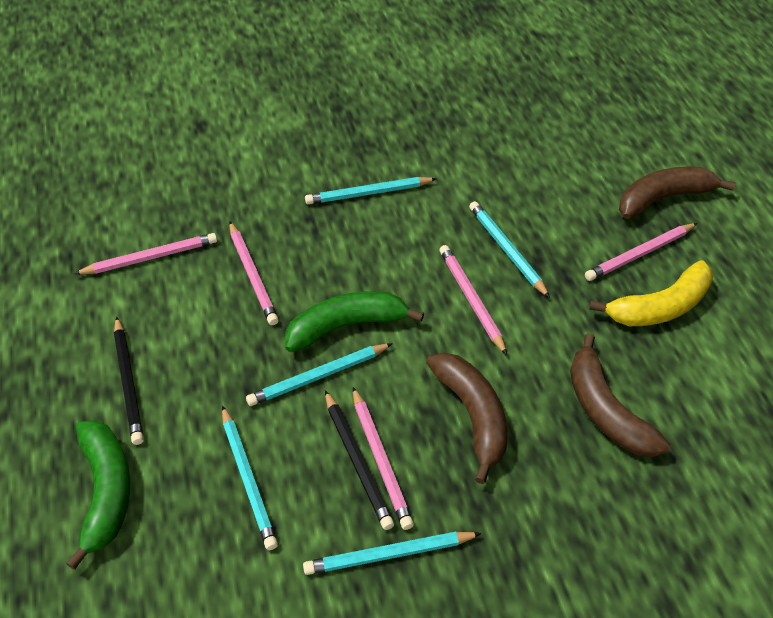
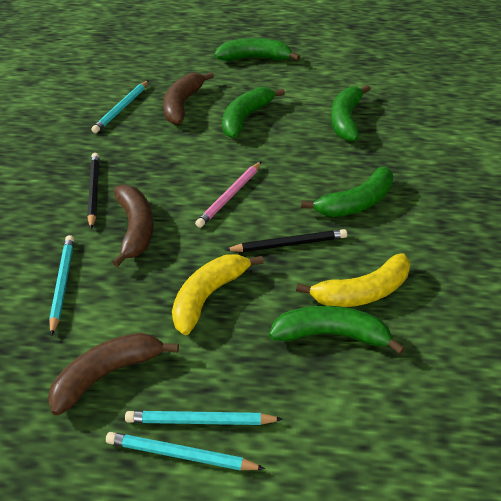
green banana: [66,420,130,570] [285,291,424,352] = 2 -> [214,38,300,61] [222,87,285,138] [269,306,405,354] [301,167,393,217] [331,85,371,142] = 5
pink pencil: [74,233,217,274] [229,222,279,325] [353,387,414,530] [439,245,507,355] [585,223,697,281] = 5 -> [195,161,262,228] = 1
turquoise pencil: [222,405,278,550] [246,343,393,406] [303,532,482,575] [305,177,437,204] [469,201,550,298] = 5 -> [49,235,74,336] [91,80,149,133] [106,432,265,471] [125,411,283,425] = 4
yellow banana: [589,260,713,326] = 1 -> [172,254,264,335] [296,253,410,307] = 2

